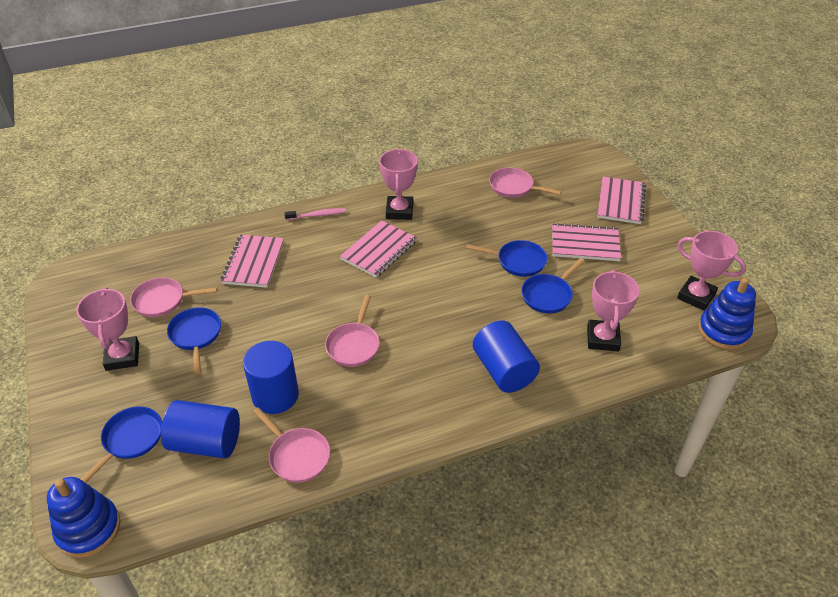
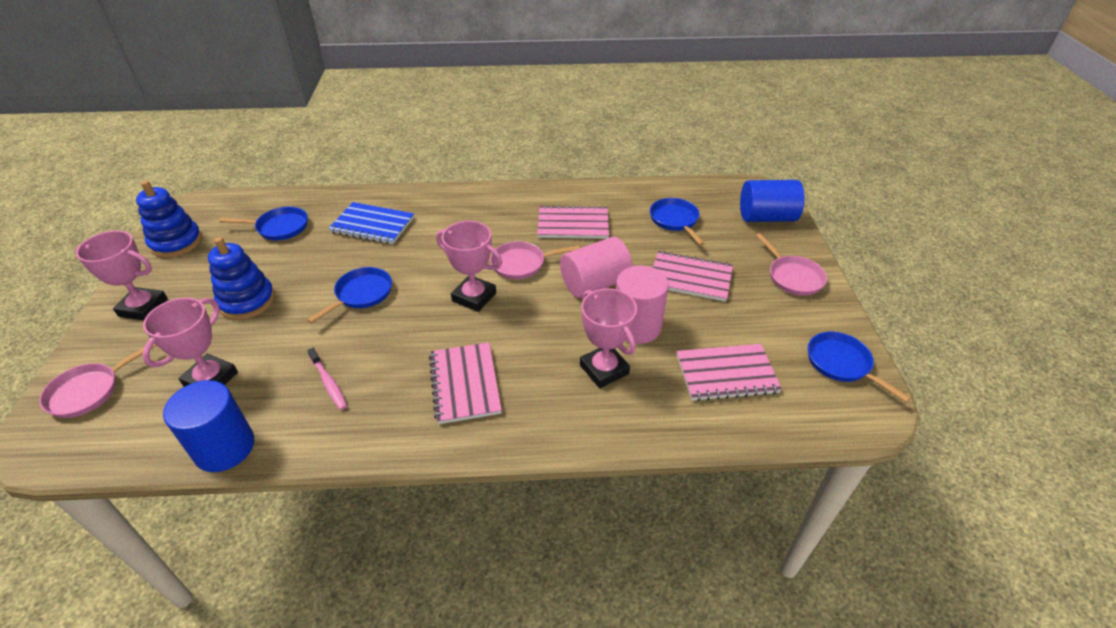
blue cylinder: [161,400,240,459] [243,341,299,414] [473,321,540,393] = 3 -> [163,380,254,472] [740,180,805,222] = 2
blue notebook: none = 0 -> [328,202,414,244] = 1
pink cylinder: none = 0 -> [560,237,632,298] [616,266,669,344] = 2
pink pan: [130,278,218,317] [253,407,330,483] [325,295,380,367] [489,168,562,198] = 4 -> [39,343,156,418] [490,241,579,279] [756,233,827,296] = 3

